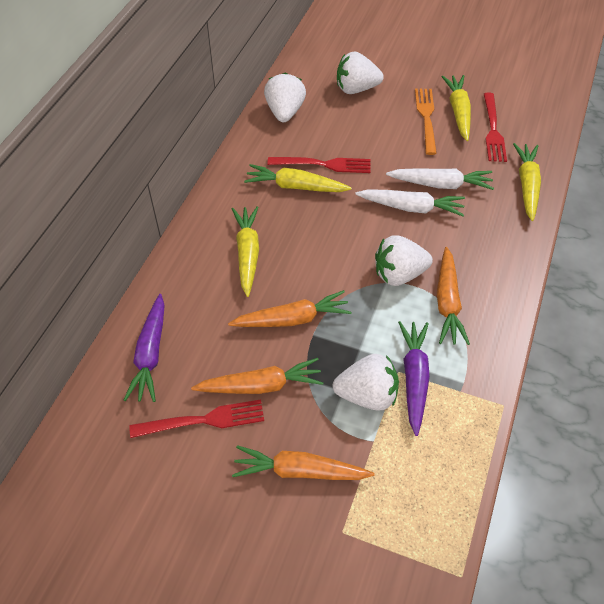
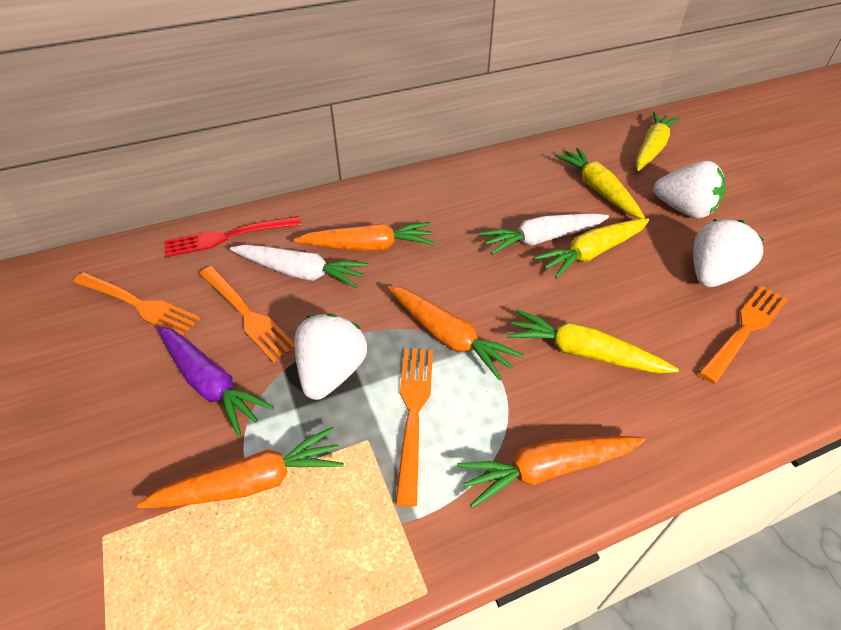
orange fork: [415,89,437,155] = 1 -> [73,272,200,336] [199,266,295,363] [395,348,433,507] [698,286,788,384] = 4
purple carrot: [124,294,165,402] [398,321,430,436] = 2 -> [158,326,274,436] = 1
red fork: [129,400,264,438] [268,157,371,173] [484,93,507,162] = 3 -> [164,216,301,257] = 1
white strawberry: [264,73,306,122] [333,354,399,411] [337,51,384,94] [375,235,433,286] = 4 -> [294,314,367,400] [654,161,726,218] [693,219,764,287] = 3

